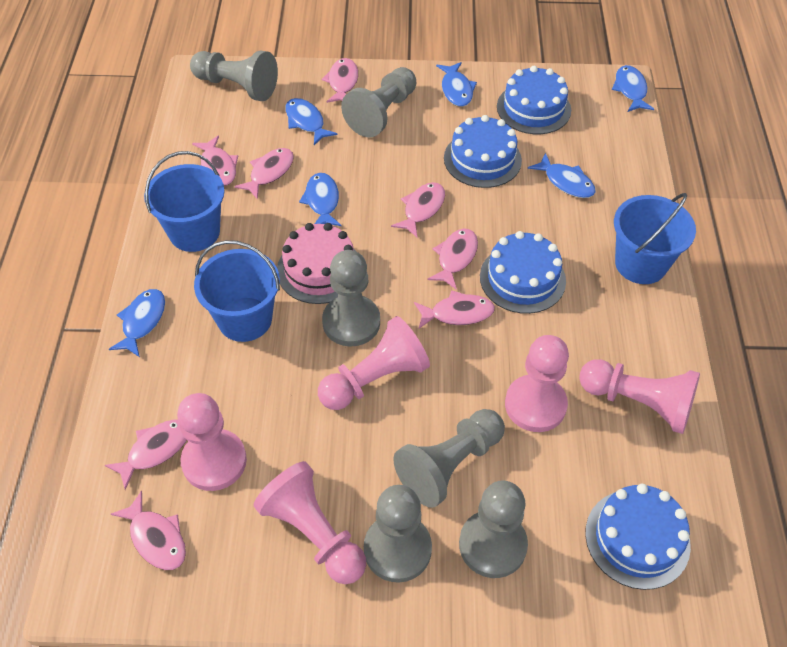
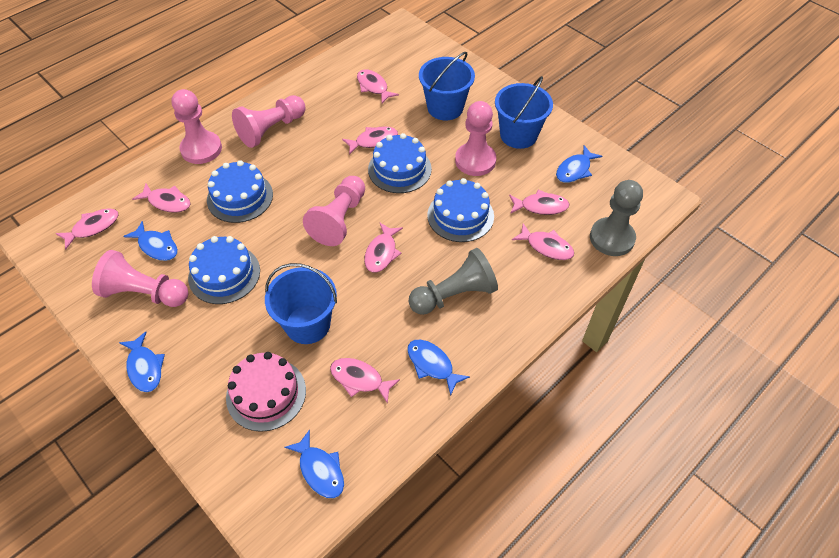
blue fish: [109,289,165,357] [285,98,338,145] [299,173,341,226] [436,62,477,107] [528,153,596,198] [612,65,654,112] = 6 -> [119,332,165,392] [123,221,178,261] [284,429,344,498] [407,340,470,395] [556,146,602,183] = 5
grey pawn: [190,51,278,101] [322,250,380,346] [341,67,417,137] [364,485,432,583] [393,409,505,508] [459,481,528,578] = 6 -> [408,248,498,315] [590,180,643,256] = 2

